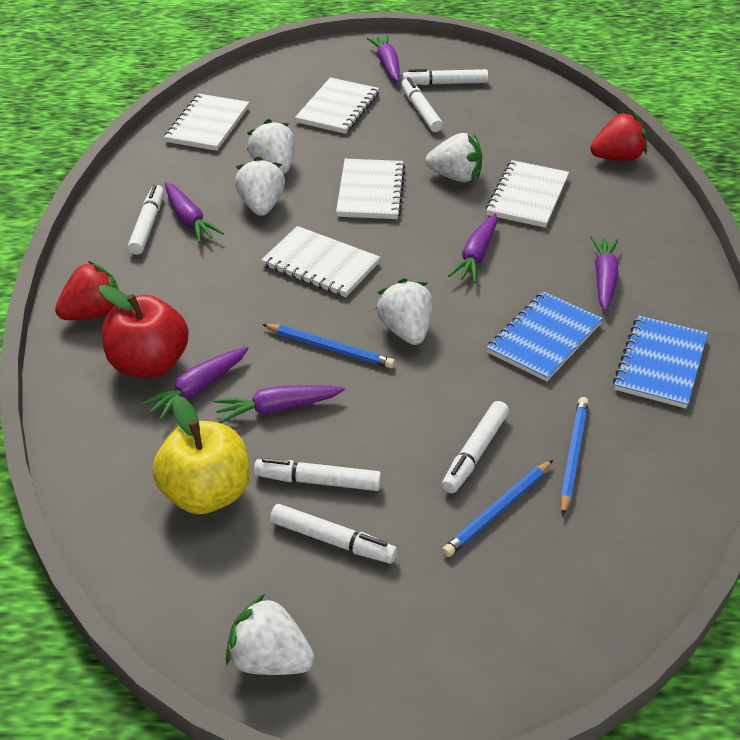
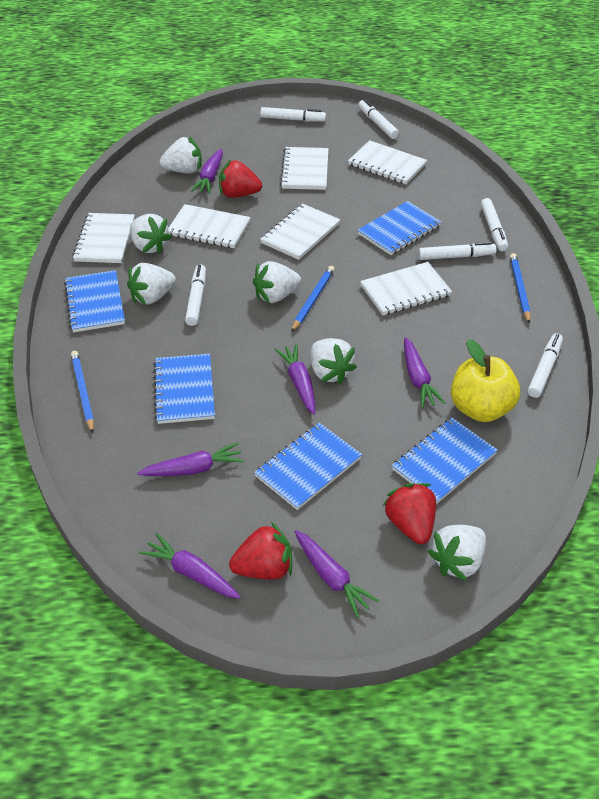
blue notebook: [487,291,603,382] [613,316,708,408] = 2 -> [64,270,125,332] [153,354,215,424] [254,423,362,510] [357,201,441,255] [392,418,497,504] = 5
red apple: [99,285,189,378] = 1 -> none = 0
red strawberry: [55,261,119,320] [590,112,647,161] = 2 -> [219,160,262,198] [229,522,292,580] [383,483,436,544] = 3
white notebook: [164,94,249,151] [261,226,380,297] [295,77,379,134] [336,159,405,219] [486,160,569,228] = 5 -> [72,213,135,263] [168,204,251,248] [260,203,341,260] [280,147,329,190] [348,140,427,185] [360,262,452,315] = 6
white strawberry: [226,594,314,675] [235,157,285,216] [247,119,295,174] [375,278,432,345] [425,133,482,182] = 5 -> [127,263,176,305] [130,214,172,254] [160,137,202,174] [253,261,301,303] [311,338,357,384] [427,525,486,581] = 6

